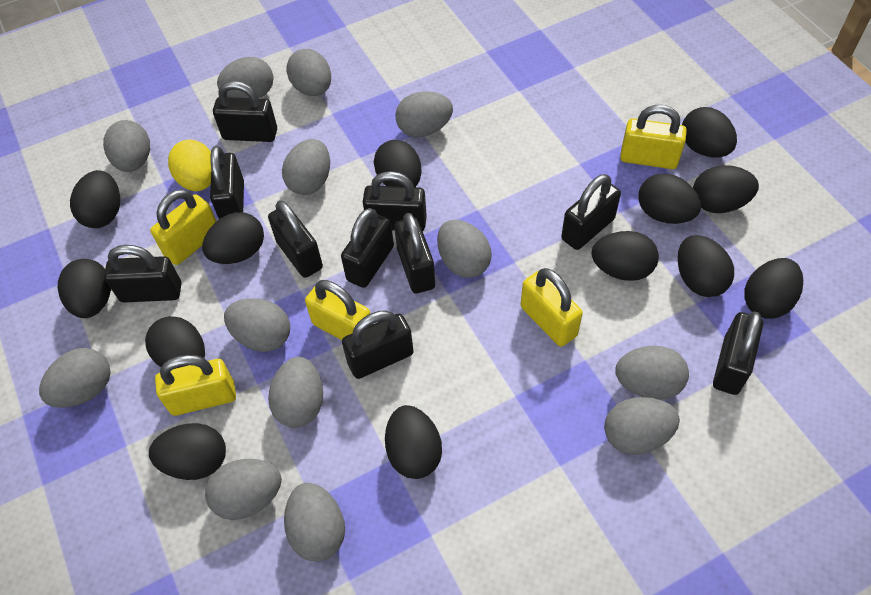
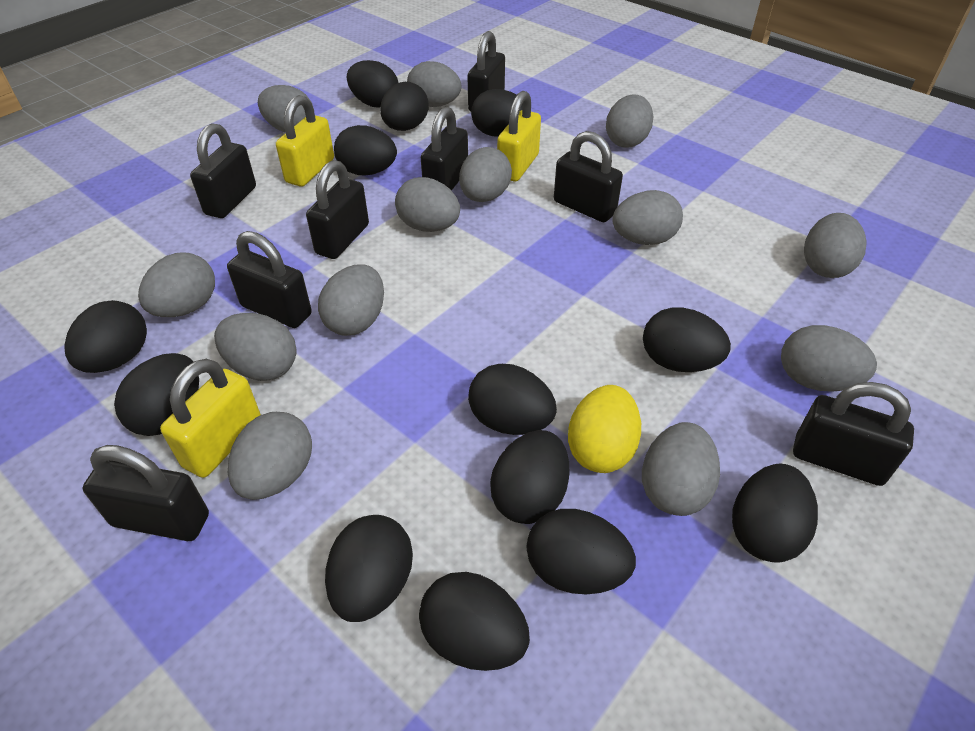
black padlock: [104,245,181,302] [210,146,244,219] [213,81,277,142] [268,200,323,278] [341,208,394,288] [342,310,414,379] [363,171,427,231] [394,213,435,294] [561,174,621,250] [713,311,763,395] = 10 -> [83,445,209,541] [190,123,256,218] [227,231,312,328] [306,160,369,259] [421,107,468,191] [467,31,505,111] [554,131,623,222] [793,382,914,486] = 8
yellow padlock: [150,189,216,265] [155,355,236,416] [305,280,371,340] [521,268,583,347] [620,105,687,169] = 5 -> [160,359,261,478] [276,95,334,187] [497,91,541,181] = 3

